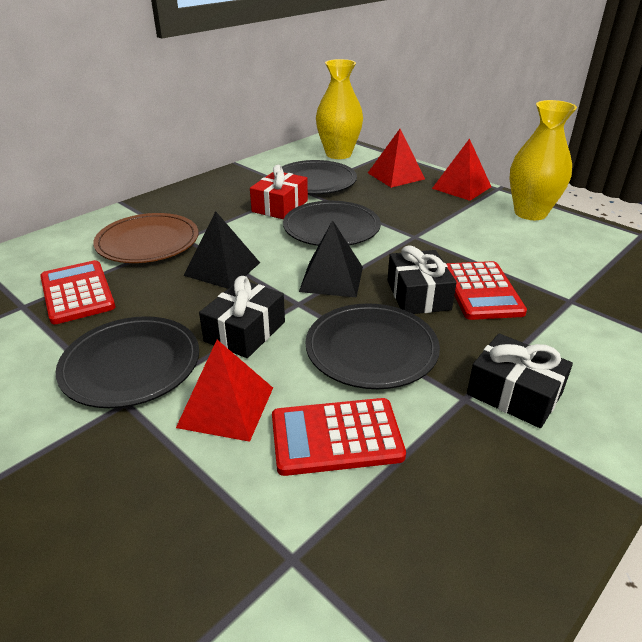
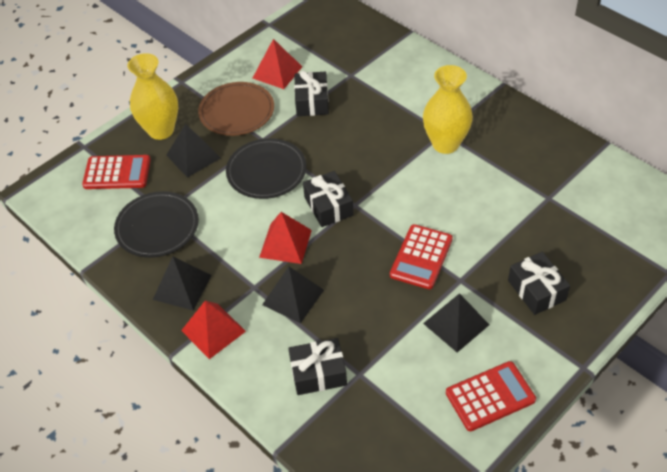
black gift: [199,276,285,358] [387,245,457,314] [467,333,573,428] = 3 -> [288,338,347,395] [294,71,329,116] [303,171,354,227] [508,252,570,315] = 4
black plate: [56,316,199,408] [282,160,357,194] [283,201,381,246] [305,303,440,389] = 4 -> [114,191,199,258] [226,138,307,199] = 2
black pyramid: [184,211,260,289] [299,220,363,298] = 2 -> [153,257,211,311] [166,124,221,178] [262,267,324,323] [423,293,489,353] = 4
red gift: [250,165,308,220] = 1 -> none = 0

